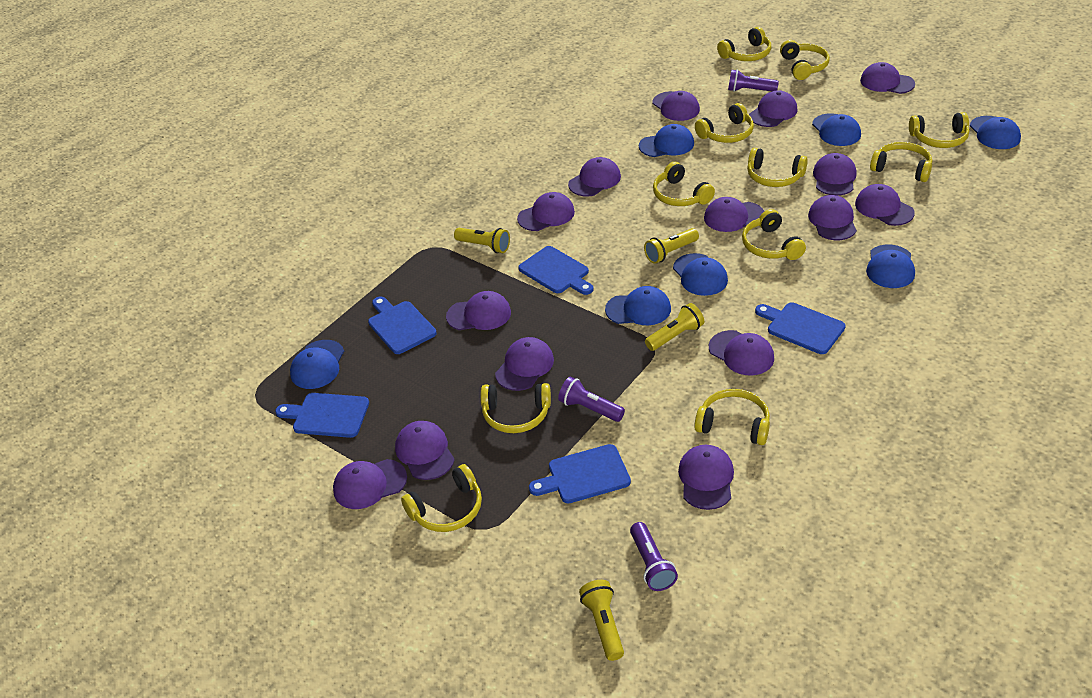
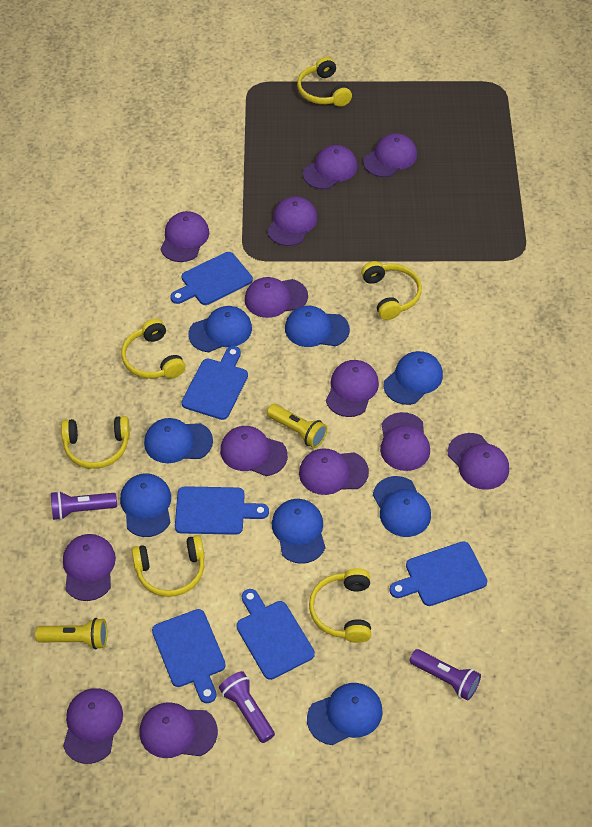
blue cap: [290,340,344,389] [605,286,671,325] [639,124,694,157] [673,253,728,296] [812,113,861,146] [866,244,915,288] [970,116,1021,149] = 7 -> [120,473,171,537] [144,418,213,463] [188,306,252,352] [272,499,325,564] [285,306,350,347] [307,683,383,745] [373,476,431,537] [383,351,443,405] = 8
blue cutting board: [275,393,369,438] [368,297,437,354] [518,246,594,295] [529,444,631,503] [755,302,846,354] = 5 -> [152,609,226,703] [170,252,253,305] [175,486,269,535] [182,346,248,420] [236,589,315,680] [390,541,487,606] = 6
purple cap: [333,459,407,509] [395,421,455,480] [446,291,511,330] [495,337,554,391] [517,192,575,231] [568,157,621,196] [653,91,700,121] [678,445,734,510] [704,197,764,232] [709,330,774,375] [749,90,797,127] [808,195,857,240] [813,153,857,196] [855,184,915,226] [860,62,915,94] = 15 -> [63,534,116,601] [63,688,123,764] [139,702,218,758] [161,211,209,262] [220,426,288,476] [245,277,308,318] [267,196,317,246] [299,448,369,495] [303,145,358,189] [326,360,379,417] [363,133,417,177] [380,412,430,471] [448,433,509,490] = 13
yellow flashlight: [454,228,510,253] [579,580,624,661] [644,228,699,264] [645,303,704,351] = 4 -> [35,618,107,649] [267,404,327,448] = 2
yellow headphones: [401,464,482,532] [481,383,551,433] [653,162,715,206] [694,389,770,445] [695,103,754,143] [717,27,771,61] [742,209,806,260] [747,148,808,187] [780,40,830,80] [870,142,932,182] [909,112,969,148] = 11 -> [61,416,130,469] [121,319,185,379] [132,535,205,597] [297,57,352,107] [309,568,371,643] [361,261,422,320] = 6

